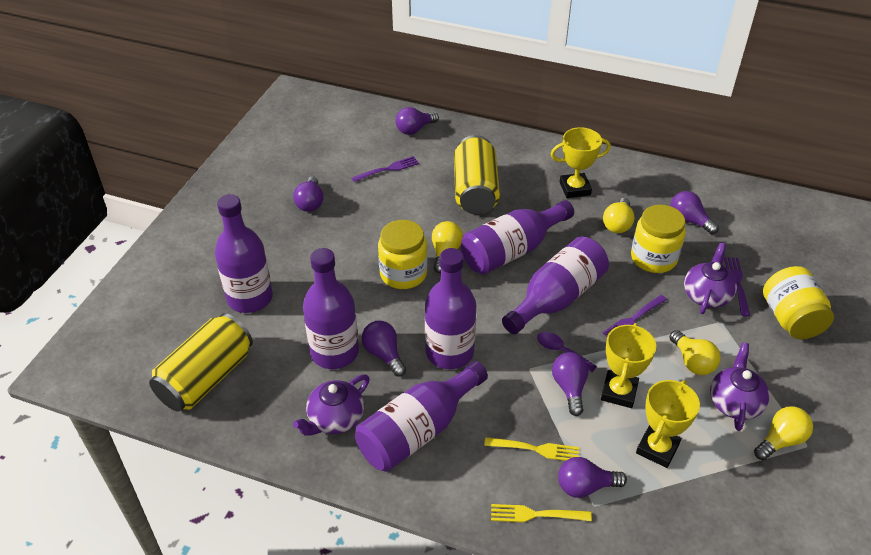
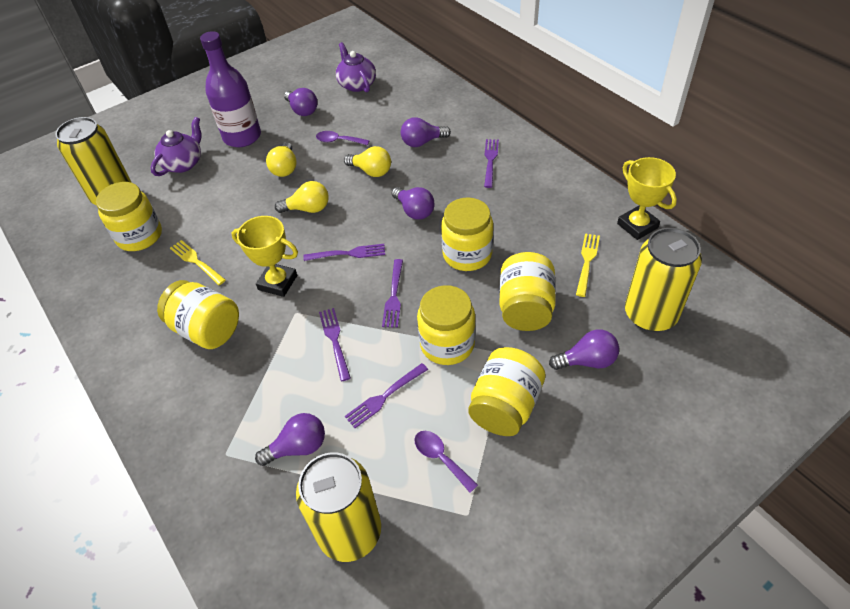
purple bottle: [215,194,273,313] [303,248,359,369] [355,361,488,472] [425,248,476,369] [461,200,574,275] [502,236,609,334] = 6 -> [200,31,261,147] = 1
purple fork: [352,156,419,182] [602,295,667,337] [724,257,750,316] = 3 -> [303,244,385,261] [319,308,351,381] [345,363,428,428] [382,259,403,328] [484,139,499,188] = 5
purple light bulb: [293,176,324,212] [362,321,406,377] [395,107,439,135] [552,352,589,416] [558,457,627,498] [670,191,719,234] = 6 -> [255,413,325,466] [284,88,318,116] [392,187,435,220] [401,117,451,147] [549,329,619,370] = 5
purple spoon: [537,332,597,372] = 1 -> [316,131,370,145] [414,431,478,493] = 2
purple teapot: [293,374,370,436] [684,243,737,314] [710,343,770,431] = 3 -> [150,117,202,176] [336,42,376,92] = 2
yellow can: [149,313,253,412] [454,135,500,215] = 2 -> [55,117,132,205] [296,452,381,562] [625,228,702,332] = 3
yellow jar: [378,220,428,289] [631,205,686,273] [763,266,834,339] = 3 -> [96,182,162,251] [157,280,239,349] [417,285,476,365] [441,198,493,271] [468,347,545,436] [499,252,556,331] = 6
yellow light bulb: [432,221,463,273] [603,198,634,233] [669,330,721,375] [754,406,813,460] = 4 -> [266,142,297,177] [275,181,328,213] [344,146,391,177] = 3
yellow trophy: [551,127,611,198] [601,323,656,408] [636,380,700,468] = 3 -> [231,216,298,297] [617,157,677,240] = 2

